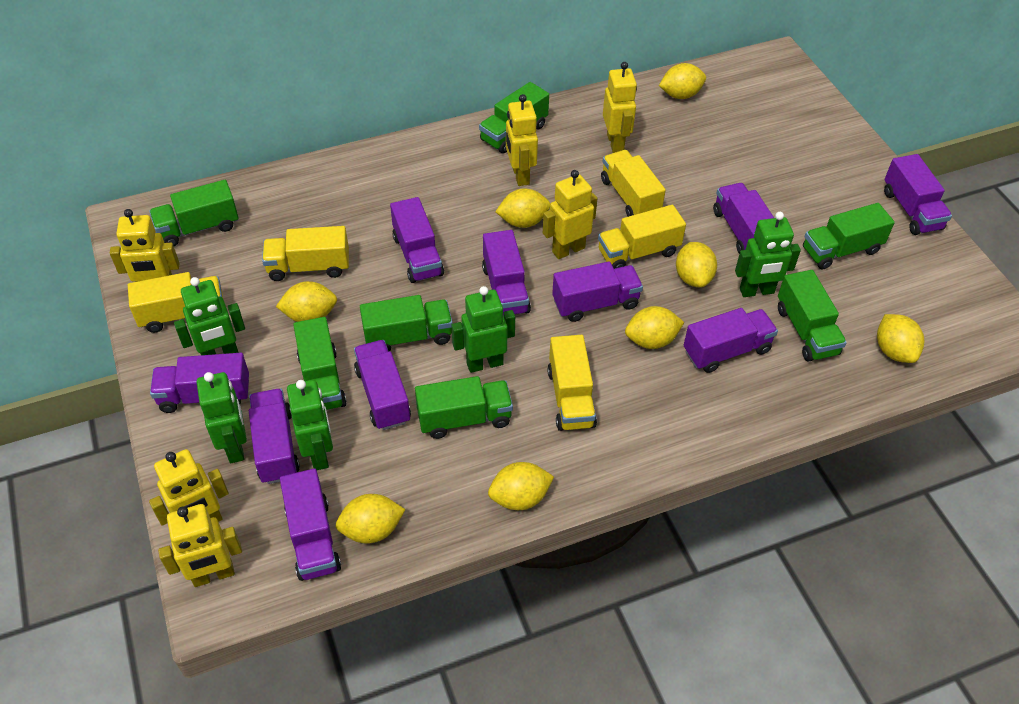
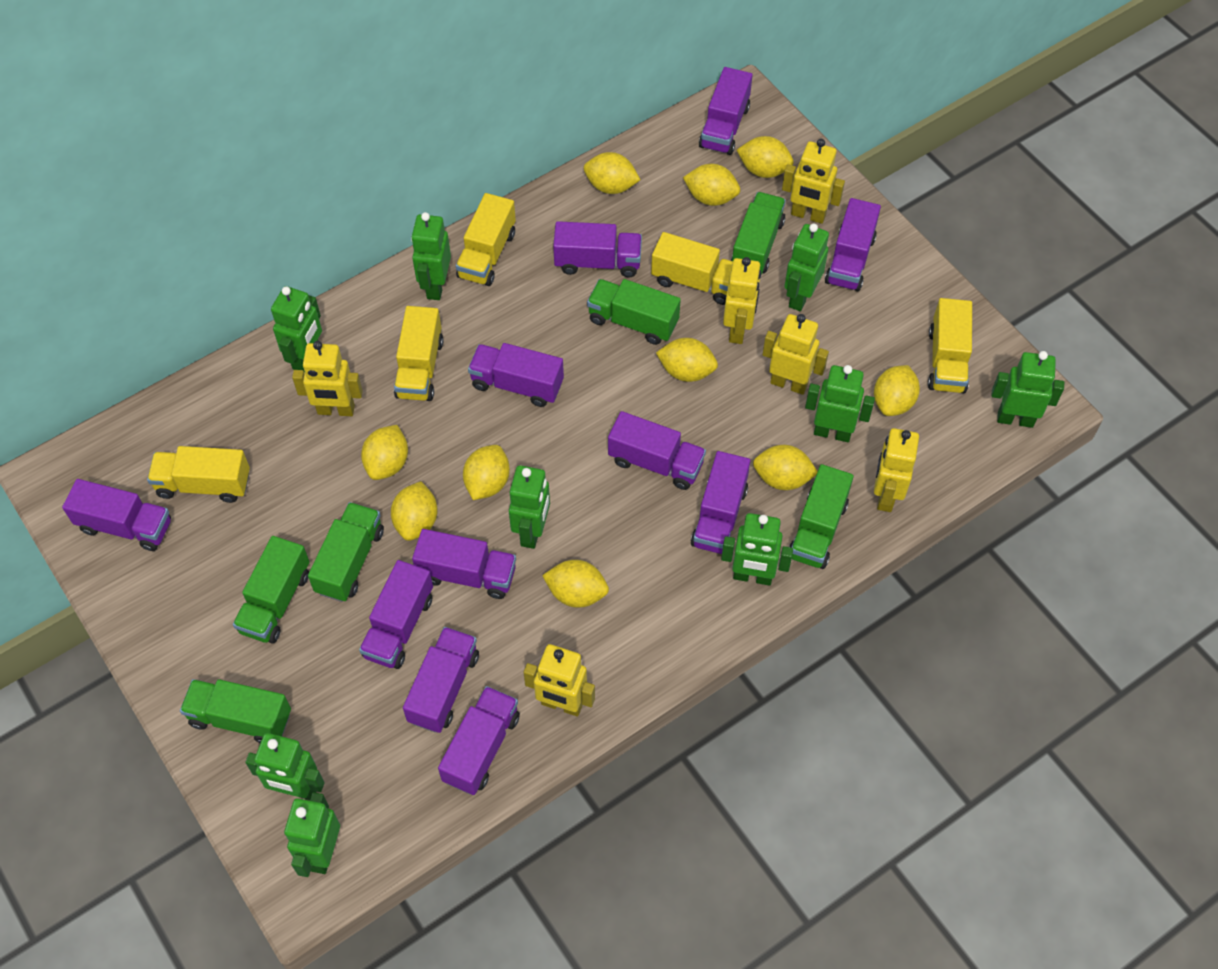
green robot: [174,277,245,355] [197,372,247,463] [287,380,333,470] [451,286,515,373] [735,212,801,297] = 5 -> [245,733,324,800] [271,286,322,373] [284,792,340,877] [411,212,451,300] [509,465,550,549] [721,513,793,586] [784,224,829,311] [805,365,875,442] [992,351,1064,428] = 9
green truck: [149,180,239,246] [293,317,347,410] [360,295,453,352] [415,376,513,439] [479,82,549,153] [778,270,847,362] [803,203,895,270] = 7 -> [180,679,291,743] [233,536,309,644] [308,502,384,602] [587,279,681,345] [731,192,786,274] [789,464,854,569] = 6
purple truck: [150,353,249,413] [249,388,300,484] [280,469,341,581] [354,340,411,430] [390,197,444,283] [482,230,531,314] [552,262,643,322] [684,308,778,373] [713,183,774,254] [884,154,952,235] = 10 -> [62,479,171,551] [359,560,433,669] [403,627,479,733] [412,529,516,599] [438,686,520,795] [468,343,564,407] [553,221,642,277] [608,411,706,490] [691,451,750,554] [699,67,752,155] [825,198,881,291] = 11
yellow lemon: [276,281,337,322] [336,494,406,543] [488,462,554,510] [495,188,550,228] [625,306,684,349] [659,63,706,99] [676,242,717,287] [877,314,924,363] = 8 -> [361,425,408,480] [391,481,438,541] [463,445,510,500] [542,560,609,608] [584,152,640,194] [656,338,718,382] [683,164,740,206] [737,136,794,178] [753,445,818,490] [874,365,920,416] = 10

